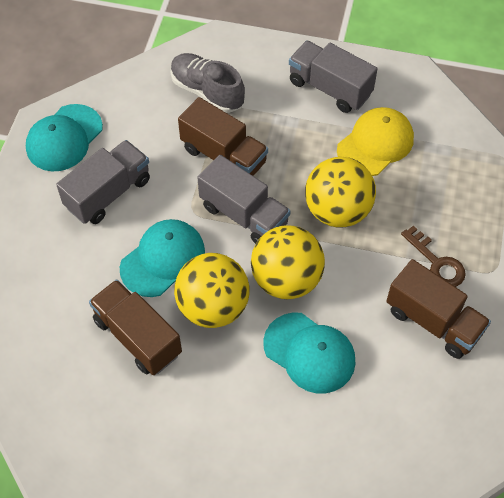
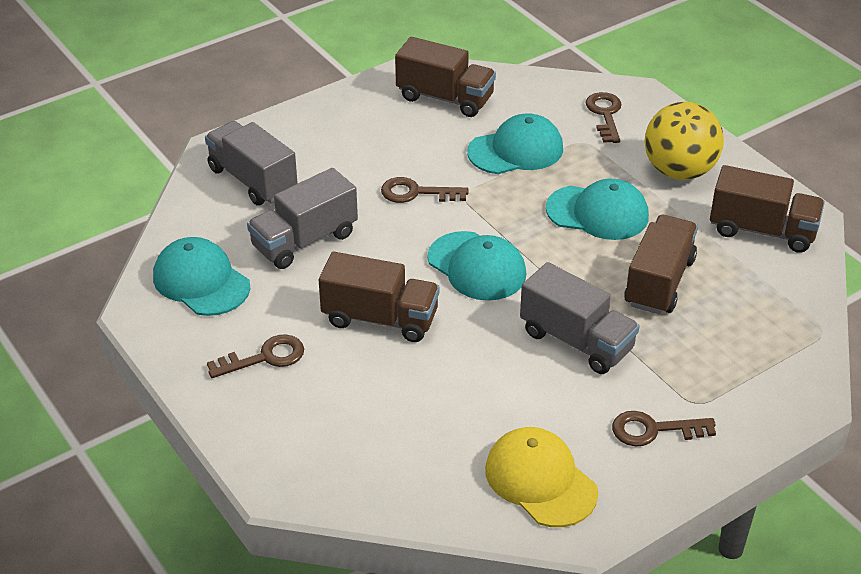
brown key: [401,225,466,287] = 1 -> [207,334,304,378] [381,177,468,203] [586,92,622,143] [612,411,716,446] = 4
brown truck: [89,280,182,375] [178,97,268,176] [386,259,491,359] = 3 -> [319,252,439,342] [395,37,496,117] [624,215,698,314] [710,165,825,253] = 4
grey shoe: [171,53,245,113] = 1 -> none = 0
turquoise cap: [26,104,103,171] [120,219,205,297] [263,313,356,393] = 3 -> [153,237,251,316] [428,231,526,301] [467,114,563,174] [546,179,649,240] = 4
yellow ball: [174,253,250,328] [251,225,325,299] [305,157,376,228] = 3 -> [645,102,724,180] = 1

